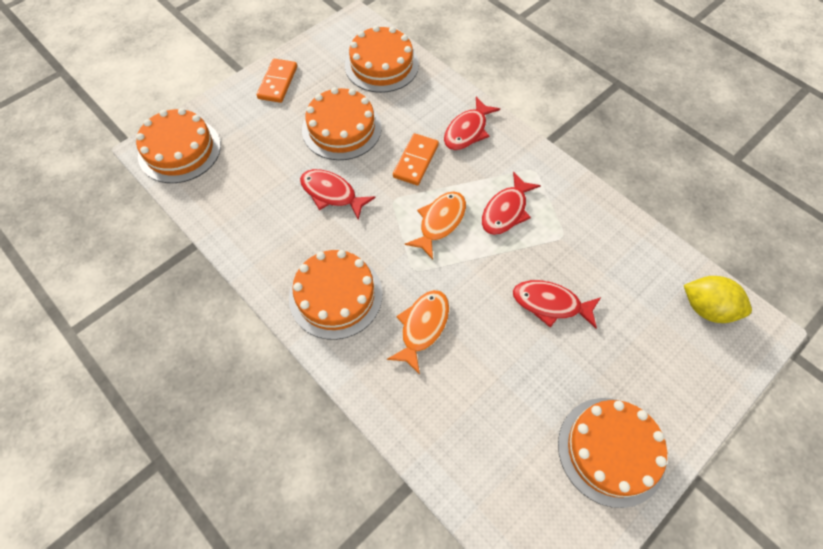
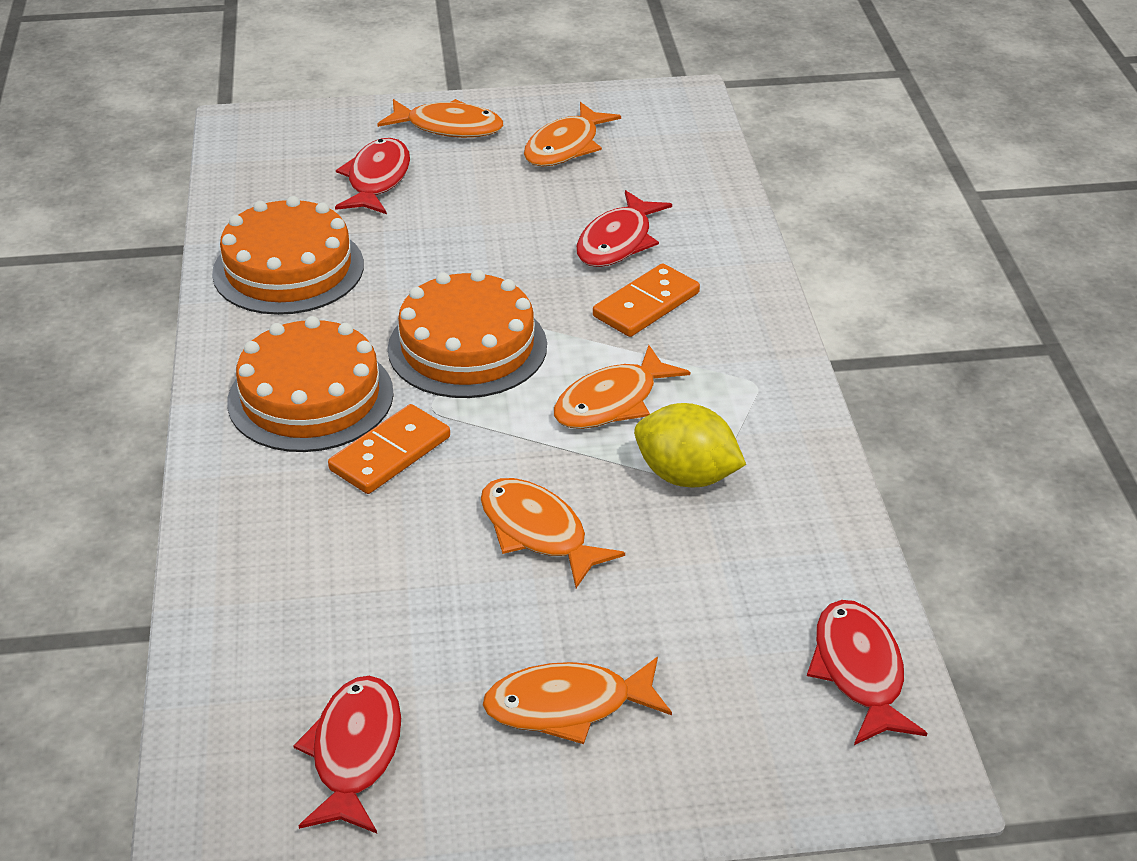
orange cake: [136,108,221,183] [289,250,383,340] [302,87,382,160] [345,25,419,93] [558,398,667,508] = 5 -> [212,196,364,315] [227,316,394,452] [388,270,547,398] = 3
orange fish: [387,290,449,375] [405,192,466,260] = 2 -> [377,99,503,138] [481,478,625,588] [483,657,672,744] [524,102,621,167] [554,345,690,429] = 5

